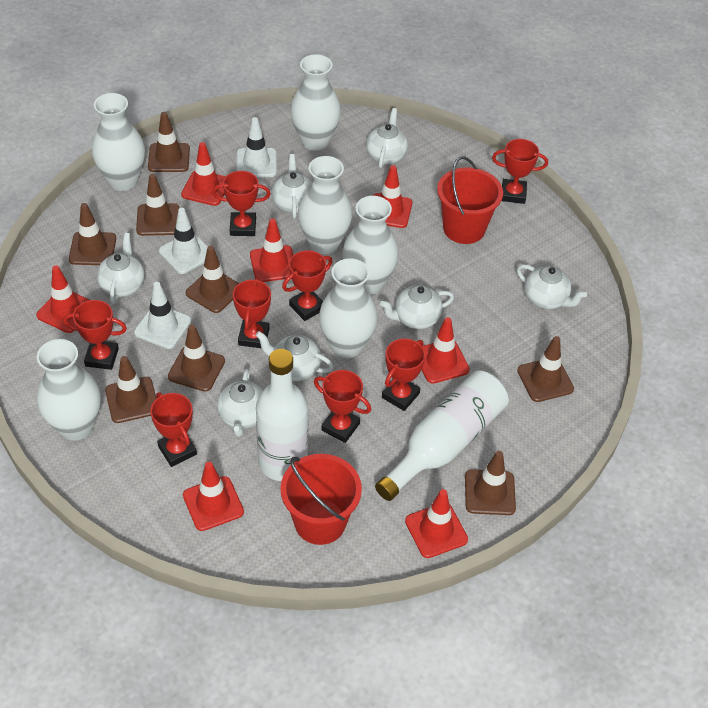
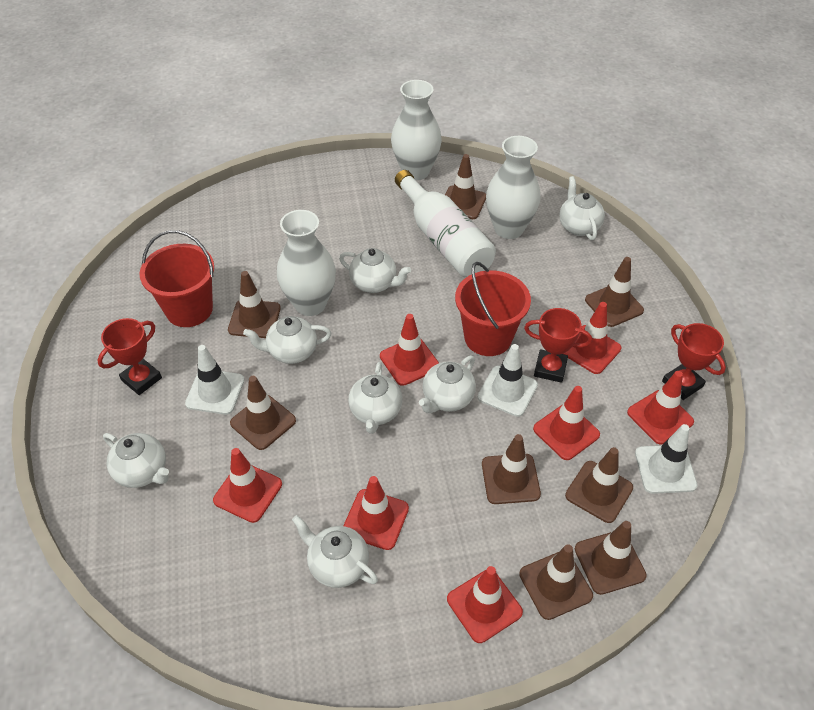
red trophy: [63,300,127,370] [150,392,197,467] [212,171,271,236] [233,278,271,348] [282,250,332,321] [314,370,371,443] [382,339,425,411] [492,139,548,204] = 8 -> [98,318,162,395] [524,308,592,383] [662,323,726,400] = 3
white bottle: [256,349,308,481] [375,370,509,501] = 2 -> [395,170,496,278] = 1
white vase: [37,339,101,441] [92,93,145,191] [290,54,341,151] [298,156,352,254] [319,258,378,358] [342,196,399,294] = 6 -> [277,210,336,316] [391,80,442,180] [486,136,540,239] = 3

